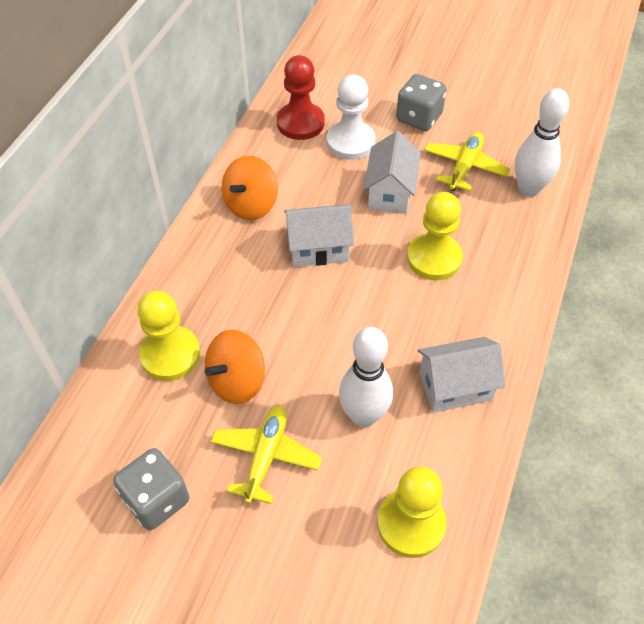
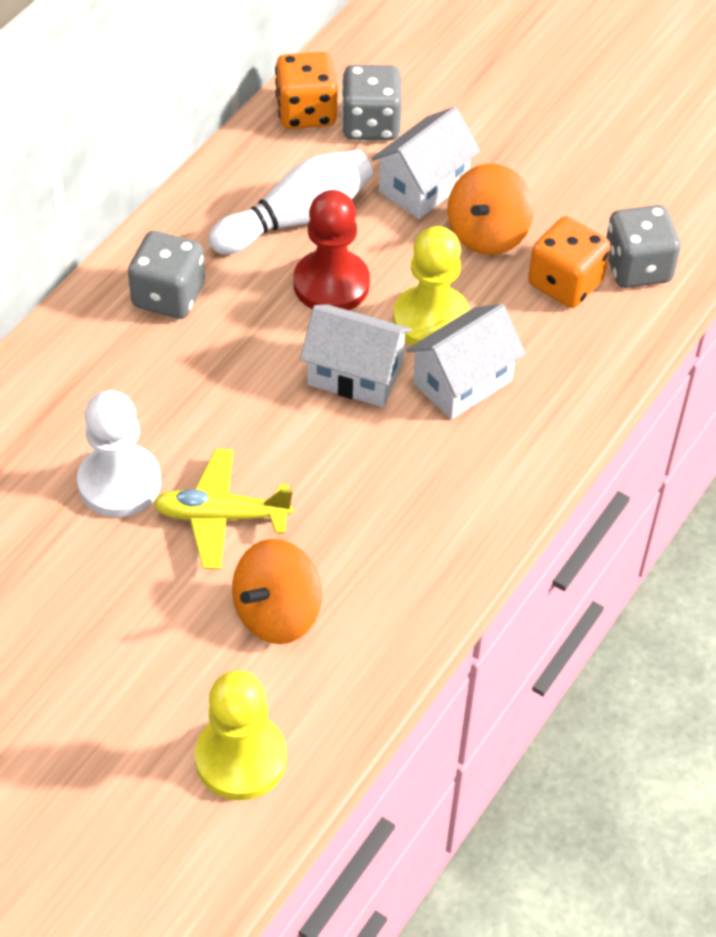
grey dice: [113,448,190,530] [396,74,447,131] = 2 -> [128,231,205,319] [342,65,402,140] [606,205,681,288] = 3
orange dice: none = 0 -> [275,52,338,129] [528,216,610,308] = 2
white bowling pin: [339,327,393,427] [515,88,569,197] = 2 -> [209,150,373,254] = 1
yellow pawn: [138,291,200,381] [377,466,447,558] [407,192,463,280] = 3 -> [195,671,286,800] [393,226,470,345] = 2
yellow plane: [211,406,322,504] [424,132,510,191] = 2 -> [153,449,293,570] = 1

